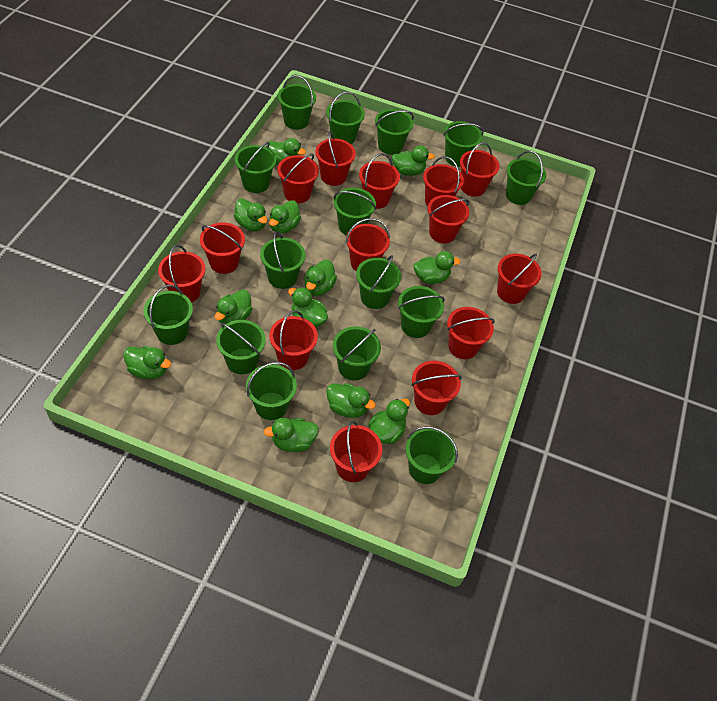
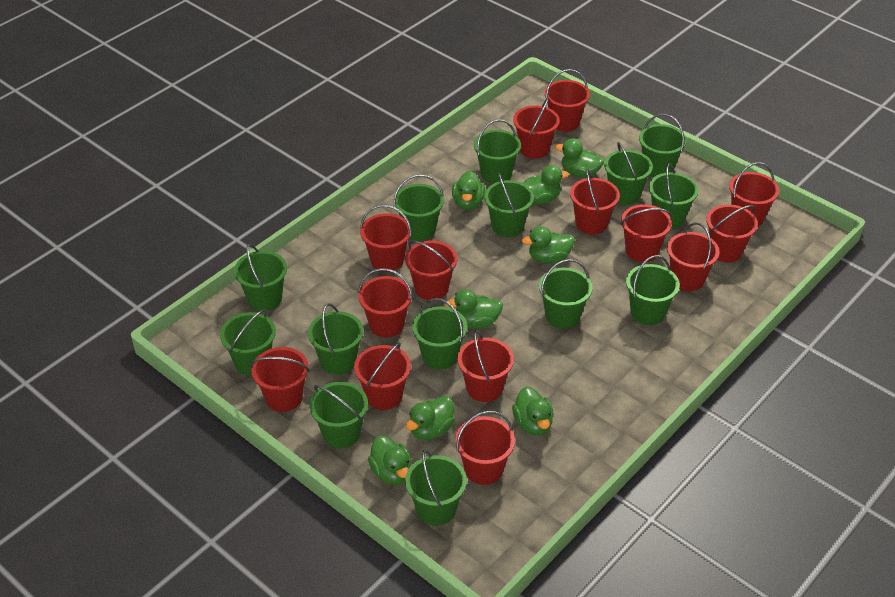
green bucket: [144,285,193,345] [216,320,266,374] [235,142,276,193] [246,362,297,420] [260,231,305,289] [278,75,316,130] [326,91,365,144] [333,326,381,381] [334,188,376,235] [356,255,401,309] [375,109,414,155] [398,286,445,338] [405,426,458,484] [443,121,484,167] [506,151,546,205] = 15 -> [220,309,276,376] [234,244,287,311] [308,303,363,375] [309,382,368,448] [394,175,444,241] [405,450,467,526] [412,298,467,370] [474,119,521,184] [484,173,534,237] [539,259,592,329] [604,142,653,205] [626,255,680,325] [639,114,687,177] [649,163,699,229] = 14
green duck: [123,346,171,379] [215,290,253,324] [234,198,267,231] [264,418,319,452] [266,138,306,165] [269,200,301,234] [288,287,328,328] [304,260,337,296] [326,383,376,418] [368,398,410,444] [392,145,435,176] [414,251,461,284] = 12 -> [368,436,412,485] [406,396,455,440] [446,289,503,328] [452,171,485,210] [512,386,554,435] [522,226,574,263] [523,165,569,204] [555,138,604,178] = 8

